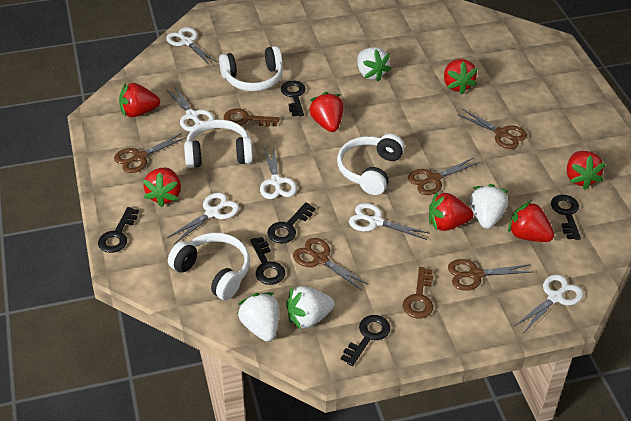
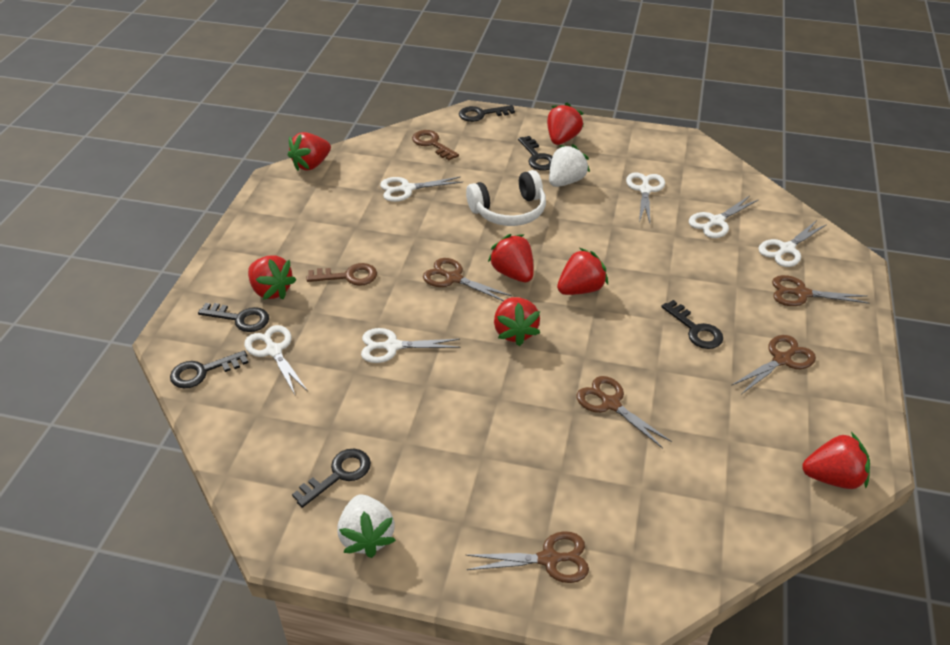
white headphones: [168,233,250,300] [184,120,253,168] [219,46,283,91] [337,134,405,195] = 4 -> [466,170,546,226] = 1
white strawberry: [237,292,279,342] [286,286,335,330] [357,47,391,82] [470,184,508,229] = 4 -> [337,494,396,558] [549,144,590,187] = 2

